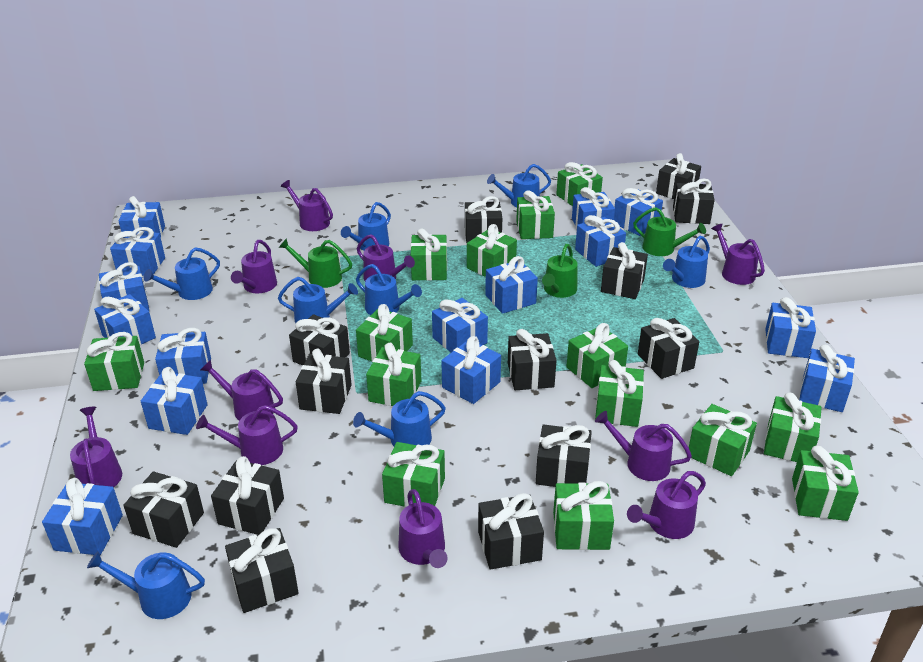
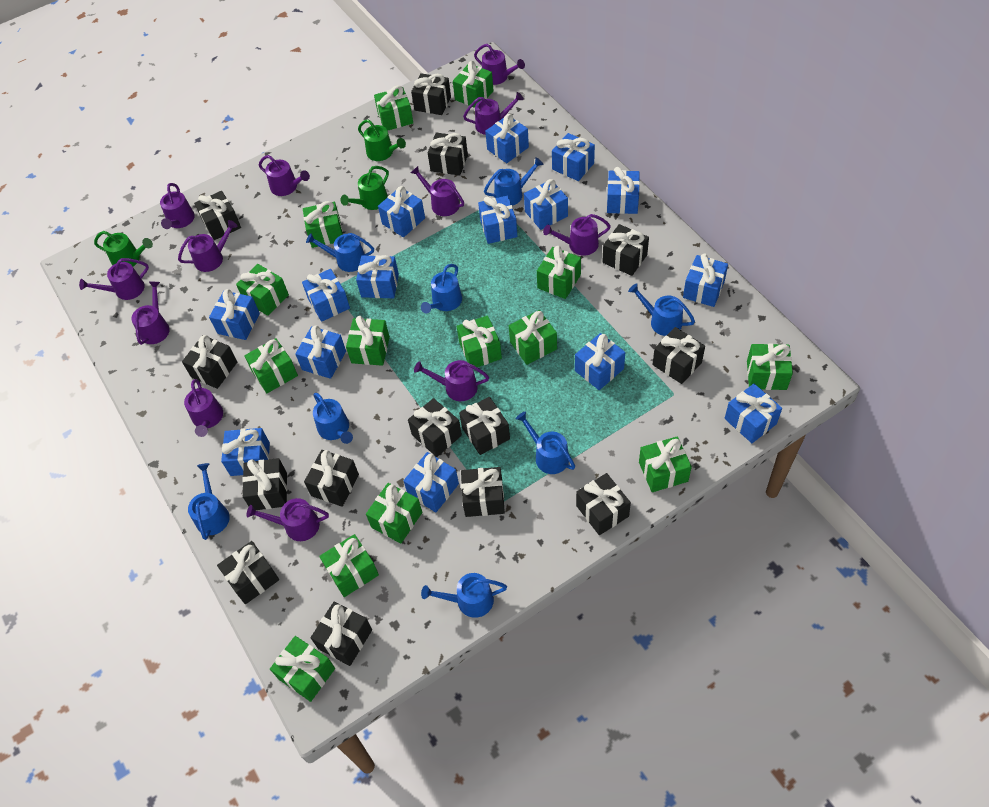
black gift: [123,471,204,548] [211,456,284,535] [225,528,299,613] [289,314,350,365] [296,349,352,414] [465,196,502,243] [478,493,544,570] [508,329,557,390] [536,425,592,487] [601,242,648,299] [638,318,699,379] [656,153,701,199] [673,179,715,224] = 13 -> [182,335,237,389] [194,191,241,240] [217,541,279,604] [242,458,287,510] [304,450,359,507] [311,601,372,666] [408,398,462,457] [411,73,451,115] [428,133,468,176] [459,397,510,455] [461,467,505,517] [576,473,631,535] [603,224,649,276] [652,327,705,384] = 14
purple watering can: [70,407,122,487] [196,405,298,465] [201,360,283,421] [231,240,277,293] [281,180,333,231] [357,234,415,281] [398,489,448,568] [595,411,692,481] [627,471,706,539] [711,224,765,285] = 10 -> [79,258,149,300] [131,282,170,345] [160,183,195,229] [178,220,238,272] [184,379,223,437] [246,498,329,541] [259,155,310,196] [411,166,464,216] [414,360,489,401] [463,92,524,135] [474,44,525,85] [543,214,611,256] = 12

